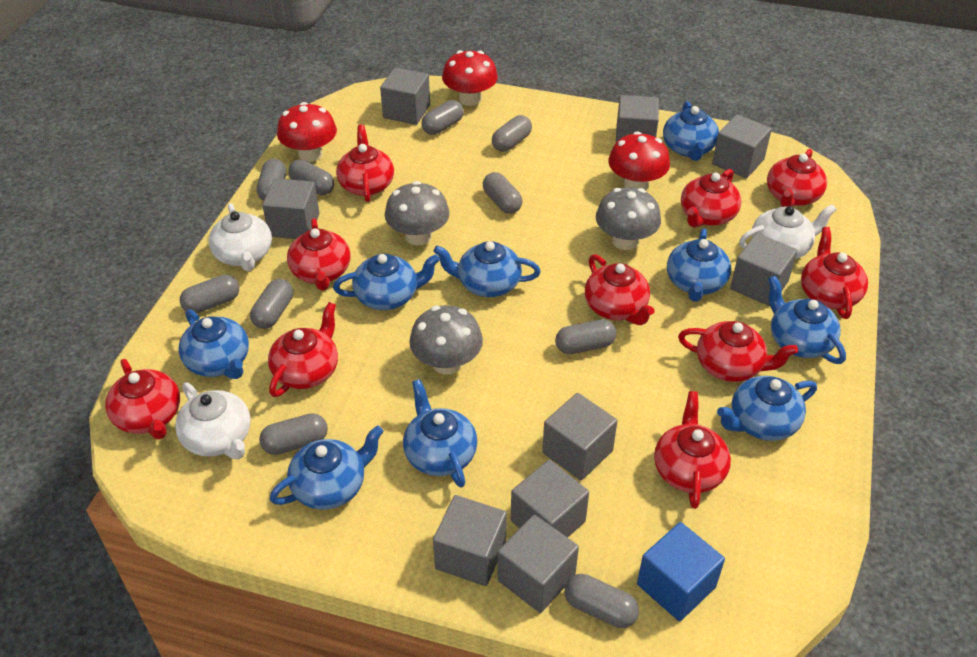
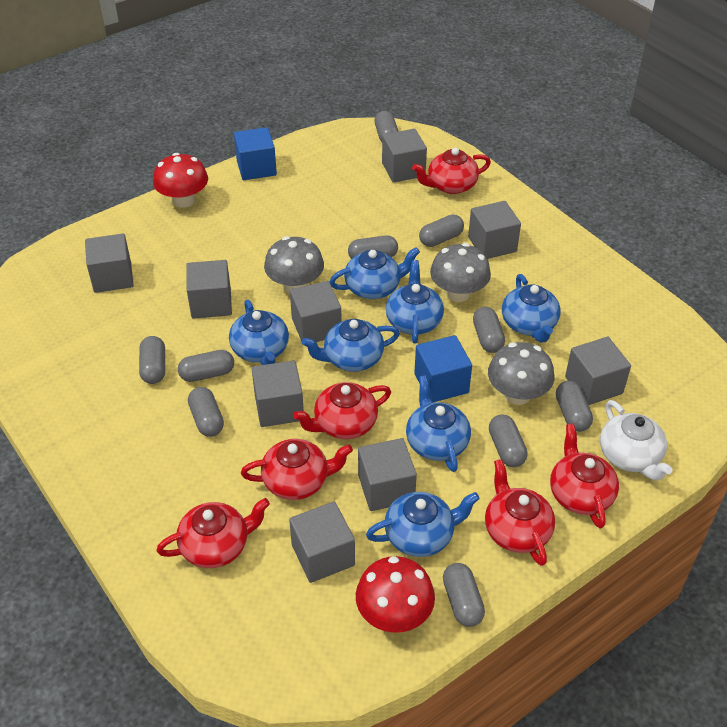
blue cube: [637,522,725,622] = 1 -> [234,127,277,180] [414,335,472,402] = 2
blue teapot: [178,309,249,379] [270,425,384,510] [333,254,440,310] [403,379,478,488] [433,241,541,297] [663,101,719,161] [667,228,731,302] [717,376,817,441] [768,276,846,364] = 9 -> [229,300,289,365] [302,319,400,372] [330,247,420,299] [366,492,480,557] [386,260,444,344] [406,375,471,472] [502,274,561,343] = 7
red mushroom: [277,102,337,162] [442,50,498,106] [608,131,670,190] = 3 -> [153,153,208,208] [356,556,435,633] = 2
red teapot: [105,359,180,440] [268,302,338,397] [287,218,350,291] [336,124,394,202] [585,254,655,325] [654,391,731,509] [678,321,798,382] [681,169,741,227] [767,149,827,207] [801,227,868,319] = 10 -> [156,498,270,568] [241,439,353,500] [293,382,391,439] [412,148,491,194] [485,459,555,566] [550,423,619,529] = 6
white teapot: [175,382,250,459] [209,203,272,271] [739,204,837,259] = 3 -> [600,400,673,481] = 1

